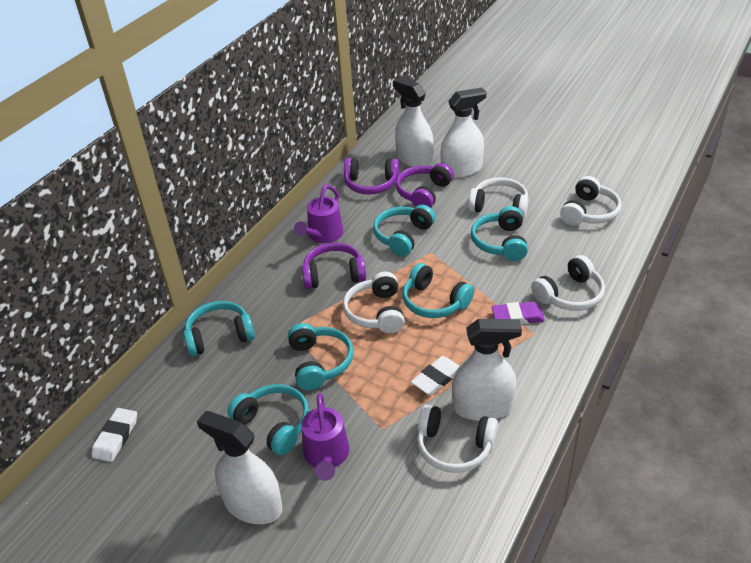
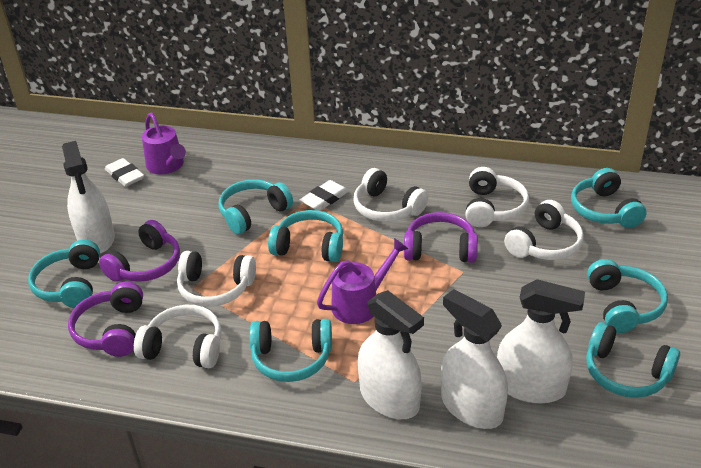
purple eraser: [492,302,545,325] = 1 -> none = 0
turquoise headphones: [183,301,255,356] [227,384,309,455] [288,323,353,390] [373,205,435,256] [402,263,474,318] [471,206,528,261] = 6 -> [28,239,100,308] [219,179,293,234] [249,319,332,382] [268,210,343,262] [571,168,647,228] [586,322,680,398] [587,259,668,333] = 7

